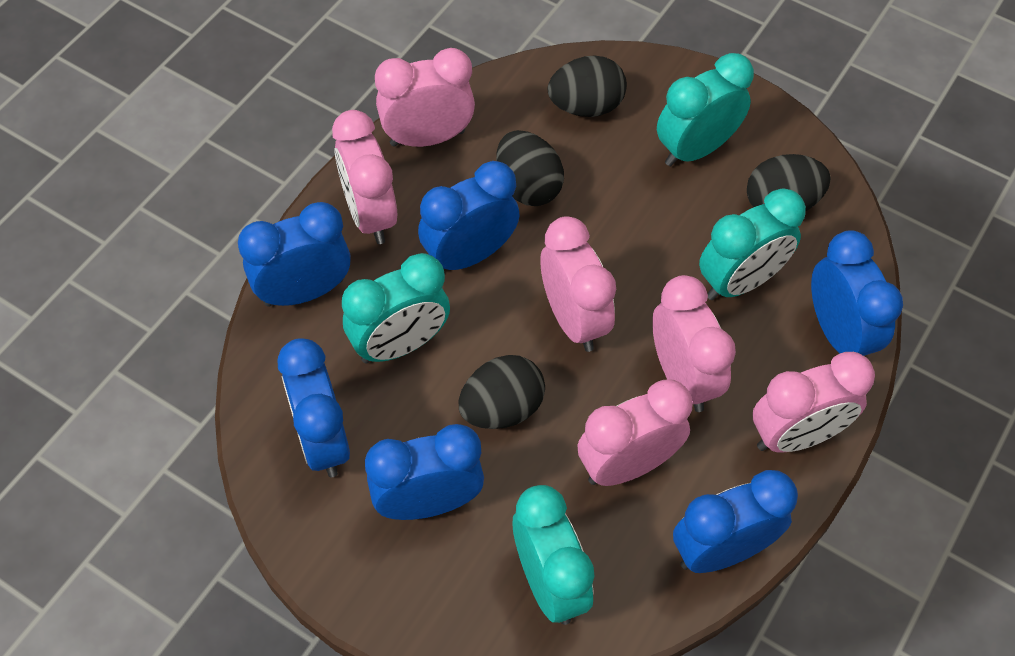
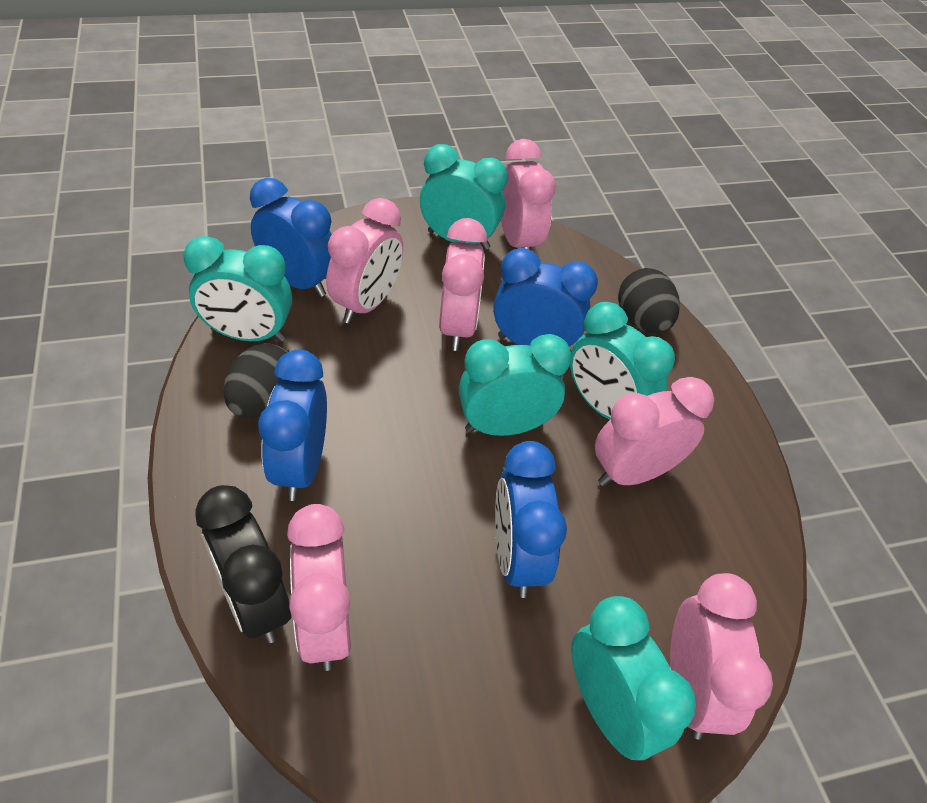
black clock: none = 0 -> [195,485,291,643] = 1
black egg: [459,355,545,429] [496,130,564,206] [548,55,627,117] [747,154,831,211] = 4 -> [223,344,288,419] [618,268,680,333] = 2
blue clock: [238,202,350,307] [278,338,350,477] [365,424,484,520] [418,161,520,270] [673,470,798,573] [811,230,903,356] = 6 -> [250,178,332,297] [258,350,327,501] [493,248,598,351] [495,441,567,598] = 4
turquoise clock: [342,253,450,363] [513,485,595,625] [657,53,754,166] [699,188,806,300] = 4 -> [183,236,292,342] [420,144,508,250] [459,334,571,436] [570,302,675,420] [571,596,696,760] = 5

